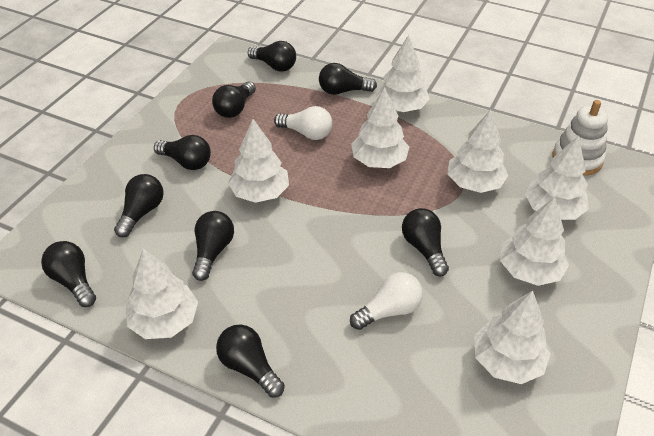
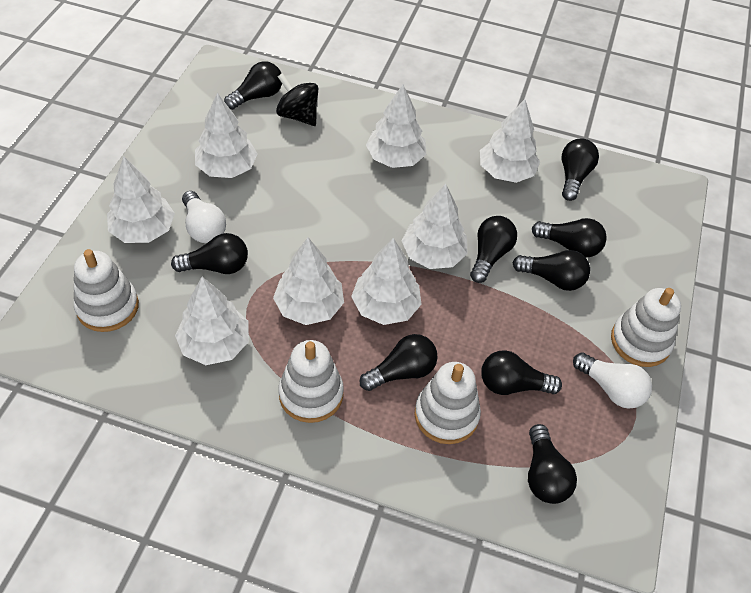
black spinning top: none = 0 -> [276,73,318,126] = 1
white stacking toy: [552,100,608,176] = 1 -> [74,249,139,332] [278,340,344,423] [414,362,481,444] [611,288,681,367] = 4

